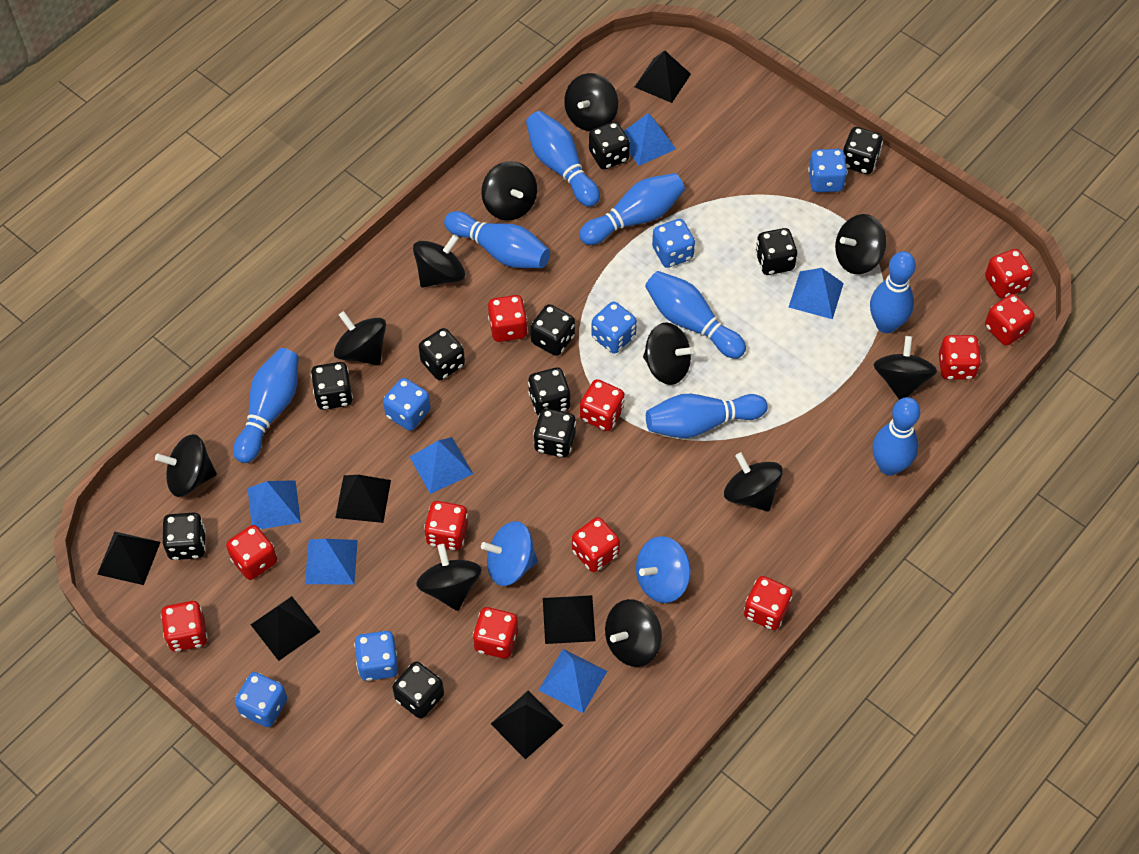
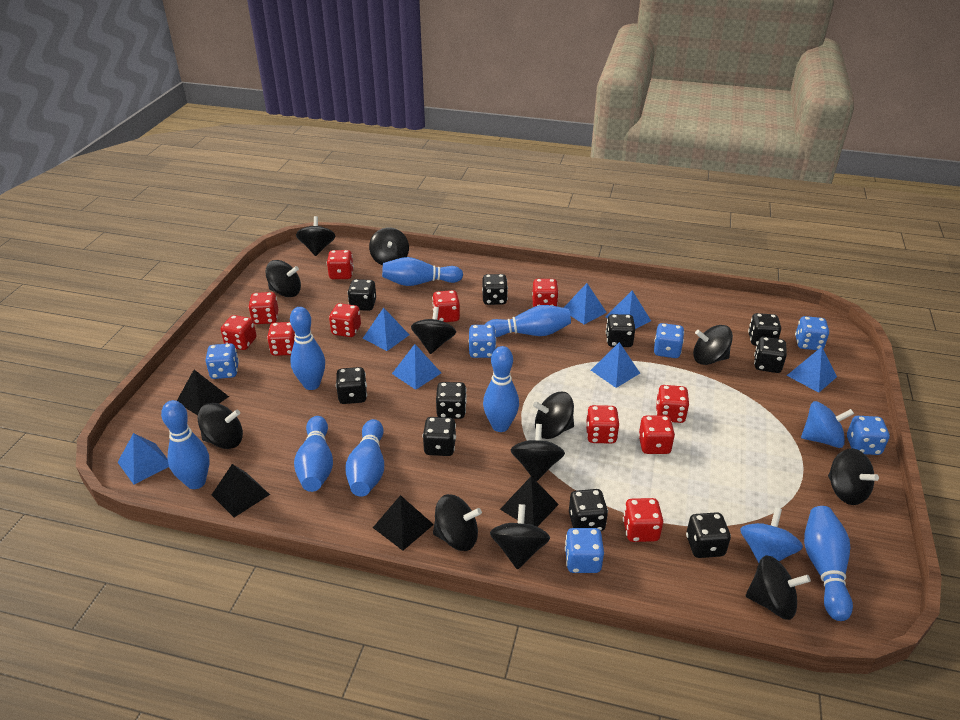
black pyramid: [97,532,161,585] [251,596,320,661] [335,475,391,523] [491,691,563,759] [543,595,595,644] [635,50,691,103] = 6 -> [177,370,229,415] [212,464,270,517] [373,495,434,551] [500,476,559,527] = 4
black spinning top: [155,434,217,497] [334,311,386,365] [413,234,465,287] [416,544,481,611] [481,161,537,221] [564,73,618,131] [605,599,662,667] [643,322,694,385] [724,452,783,511] [835,214,887,274] [874,336,937,400] = 11 -> [198,403,243,449] [265,260,301,297] [296,216,336,256] [369,227,409,266] [411,307,456,354] [433,494,482,551] [490,504,550,570] [511,424,565,481] [533,392,574,439] [693,325,733,365] [746,555,811,620] [828,448,879,505] = 12
blue pyramid: [248,480,301,529] [305,539,358,585] [410,437,473,494] [539,649,607,713] [624,113,676,166] [789,268,844,319] = 6 -> [118,433,169,485] [363,308,409,351] [392,344,441,390] [564,283,607,325] [591,342,640,388] [605,290,651,329] [787,347,837,393] = 7

